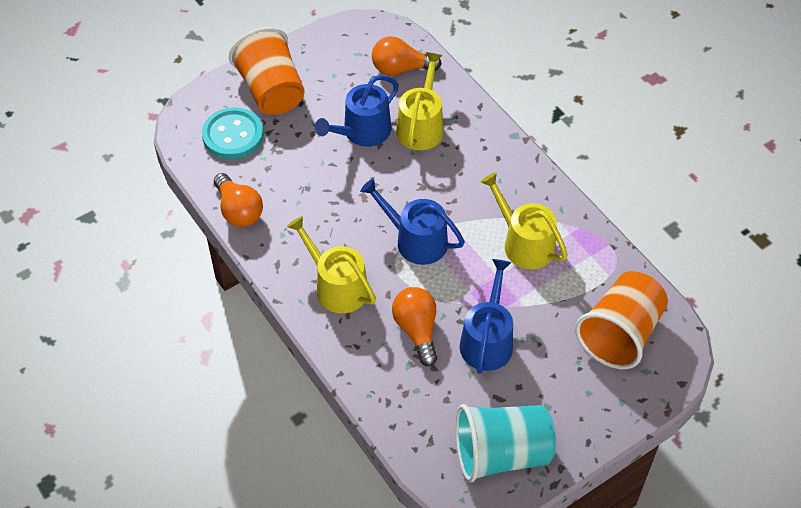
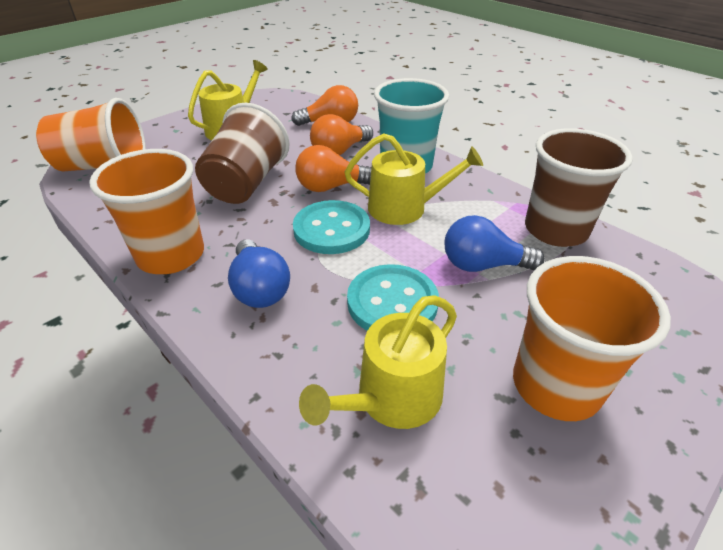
blue light bulb: none = 0 -> [228,239,290,308] [444,215,545,272] = 2
blue watering can: [315,75,399,146] [360,179,465,265] [460,259,513,374] = 3 -> none = 0
brown cup: none = 0 -> [195,103,290,204] [525,128,633,247] = 2
orange cup: [229,27,305,115] [575,271,668,369] = 2 -> [36,98,146,171] [89,149,204,274] [513,256,671,421] = 3
turquoise button: [202,107,264,159] = 1 -> [293,200,370,254] [347,264,439,331] = 2

